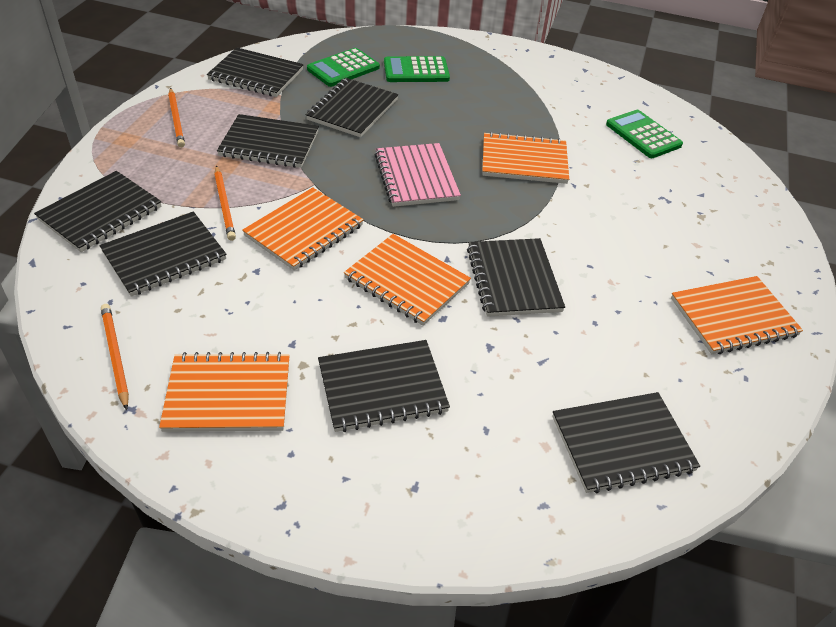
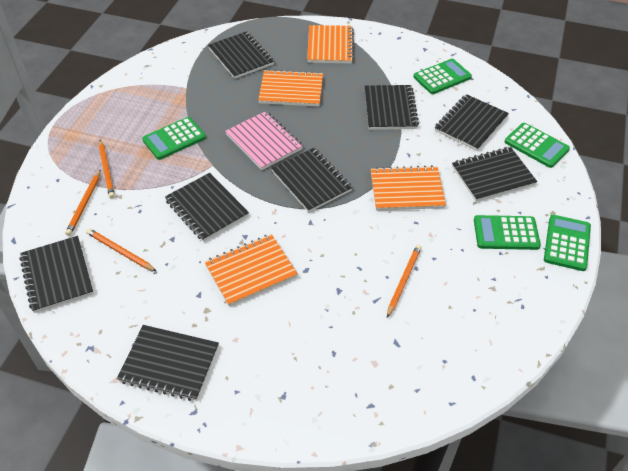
green calculator: [307,48,380,87] [384,56,450,82] [606,110,683,158] = 3 -> [142,117,206,160] [413,59,472,94] [474,215,541,250] [505,123,570,168] [544,215,591,271] = 5
orange notebook: [159,352,290,432] [242,187,364,270] [344,234,471,325] [482,132,569,184] [671,276,803,354] = 5 -> [205,234,298,307] [258,69,323,107] [307,25,354,64] [371,165,446,211] = 4
orange pencil: [101,304,129,410] [168,88,185,147] [214,166,236,241] = 3 -> [65,170,101,236] [86,228,157,272] [99,140,115,198] [387,245,421,318] = 4

